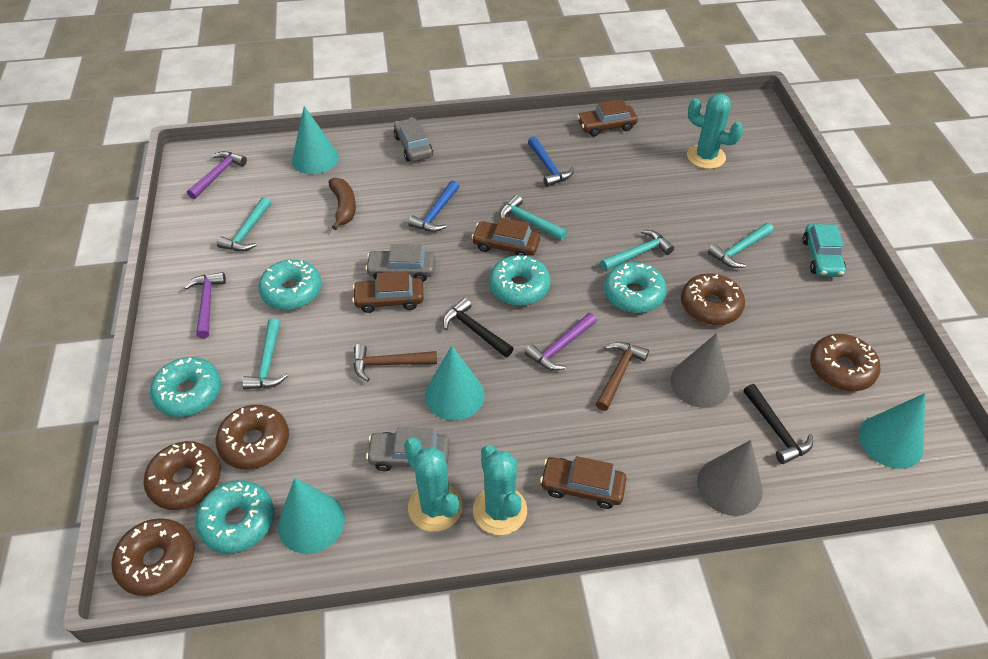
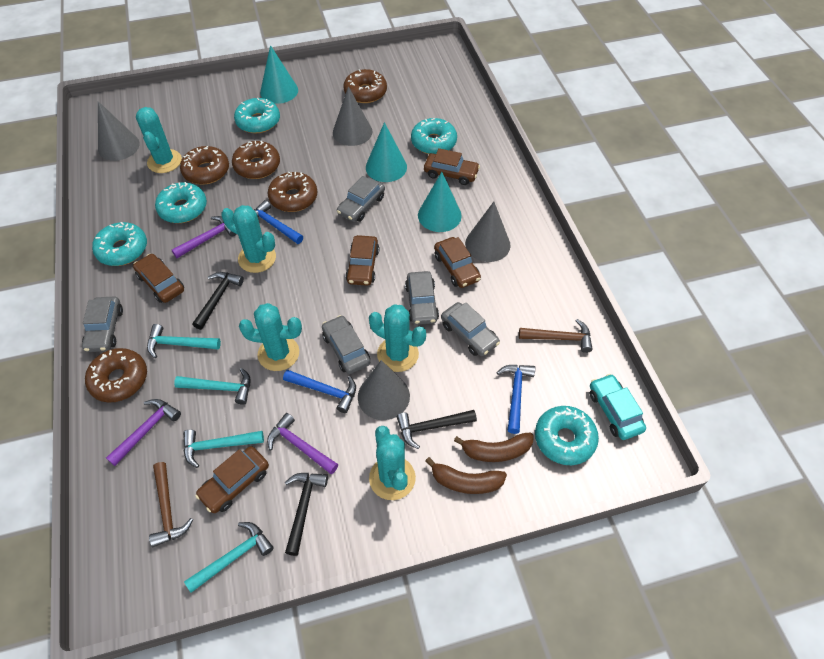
black hammer: [443,298,514,357] [743,384,813,464] = 2 -> [192,272,244,330] [285,473,328,556] [397,410,477,449] = 3
blue hammer: [408,180,459,232] [528,136,574,187] = 2 -> [254,200,303,244] [283,370,356,413] [497,365,535,434] = 3
brown banana: [329,178,356,230] = 1 -> [425,457,507,494] [454,432,533,462] = 2
brown car: [352,271,424,313] [471,218,540,256] [540,456,626,509] [577,99,638,136] = 4 -> [133,254,184,303] [195,446,269,513] [346,235,379,286] [424,148,480,185] [434,237,481,288] = 5
grey car: [365,244,435,282] [366,427,450,471] [394,118,433,162] = 3 -> [82,297,123,352] [322,315,370,374] [337,176,385,222] [405,271,439,325] [441,302,500,356] = 5
grey cone: [670,333,730,408] [697,440,763,516] = 2 -> [98,101,140,161] [333,86,373,146] [358,360,410,420] [465,202,511,262] = 4
turquoise cactus: [404,438,462,532] [473,445,527,535] [687,94,744,169] = 3 -> [136,107,182,173] [221,205,276,273] [239,303,302,371] [369,304,426,372] [369,426,416,500] = 5
turquoise cone: [278,478,345,554] [292,106,339,174] [425,346,485,420] [859,393,925,469] = 4 -> [260,45,298,104] [366,122,407,182] [418,172,462,232] = 3
turquoise hammer: [217,197,271,251] [242,318,288,390] [500,195,567,241] [601,230,674,271] [708,223,774,268] = 5 -> [147,324,221,358] [174,368,250,405] [183,430,264,468] [184,522,274,593] = 4

